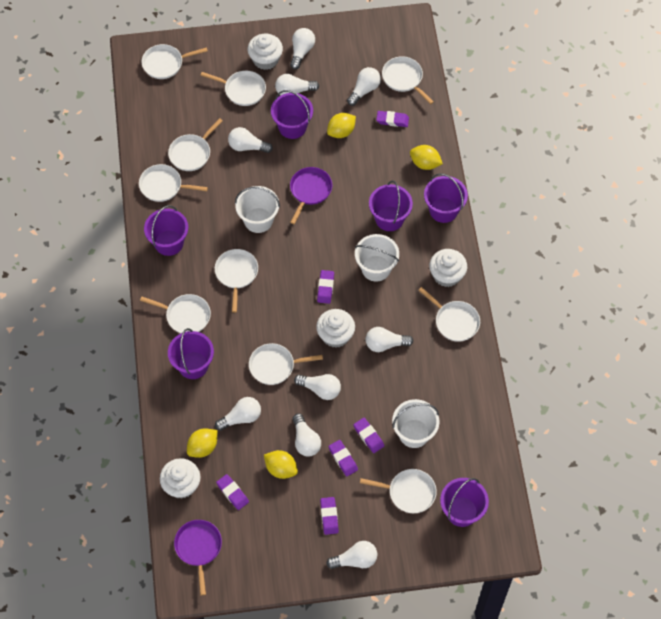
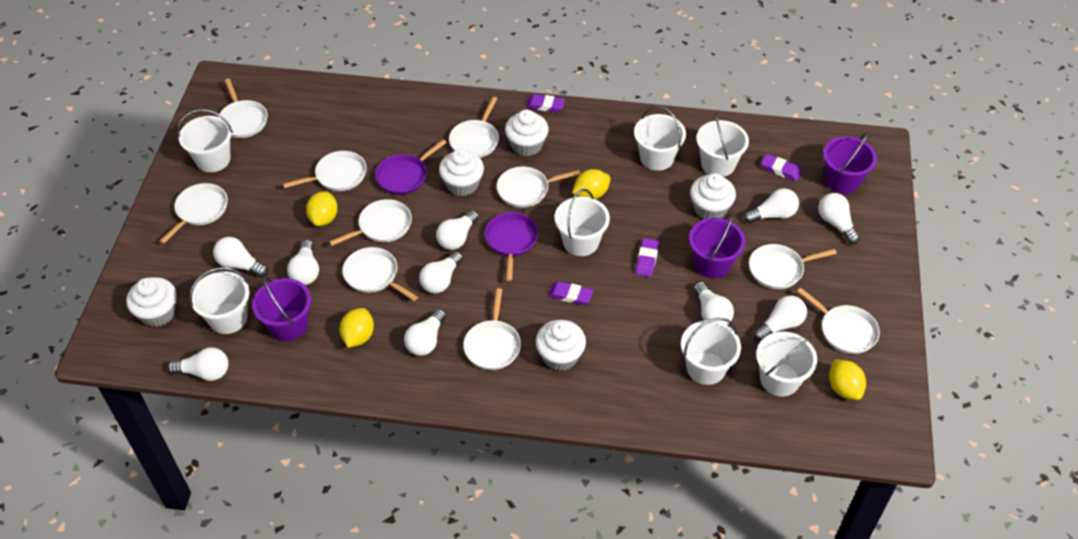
purple bucket: [144,205,188,256] [168,328,214,379] [271,90,313,139] [369,181,413,231] [424,173,468,223] [440,478,489,527] = 6 -> [252,277,311,341] [689,214,745,278] [823,132,877,194] = 3
purple eraser: [216,474,249,510] [317,270,334,304] [320,497,339,535] [328,440,358,476] [353,418,384,453] [376,111,409,127] = 6 -> [526,94,565,112] [548,281,593,305] [636,238,659,277] [761,154,802,181] = 4
white bucket: [235,186,280,233] [355,234,399,282] [392,399,439,448] = 3 -> [177,109,233,172] [189,267,249,334] [555,189,610,256] [634,106,686,171] [681,318,741,385] [696,113,749,177] [756,332,817,397] = 7
white cupcake: [160,458,200,499] [248,34,283,70] [316,309,355,348] [429,249,467,287] = 4 -> [126,277,177,327] [439,149,484,196] [505,110,549,156] [536,320,586,371] [690,173,736,219] = 5
white light bulb: [215,397,261,431] [228,127,273,153] [275,74,319,95] [290,28,315,70] [293,413,321,456] [294,374,341,400] [326,541,378,569] [347,67,381,106] [366,327,413,352] = 9 -> [168,347,228,381] [213,237,268,277] [287,240,319,285] [404,309,446,356] [419,251,463,293] [436,210,479,250] [694,282,734,325] [744,188,799,224] [754,296,807,341] [818,193,860,244] = 10

